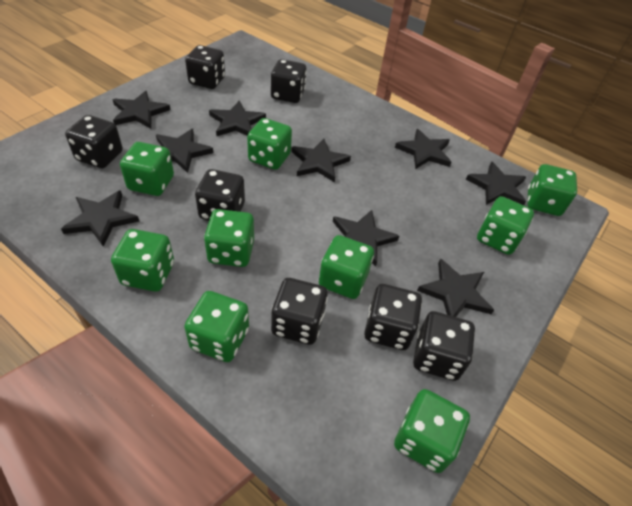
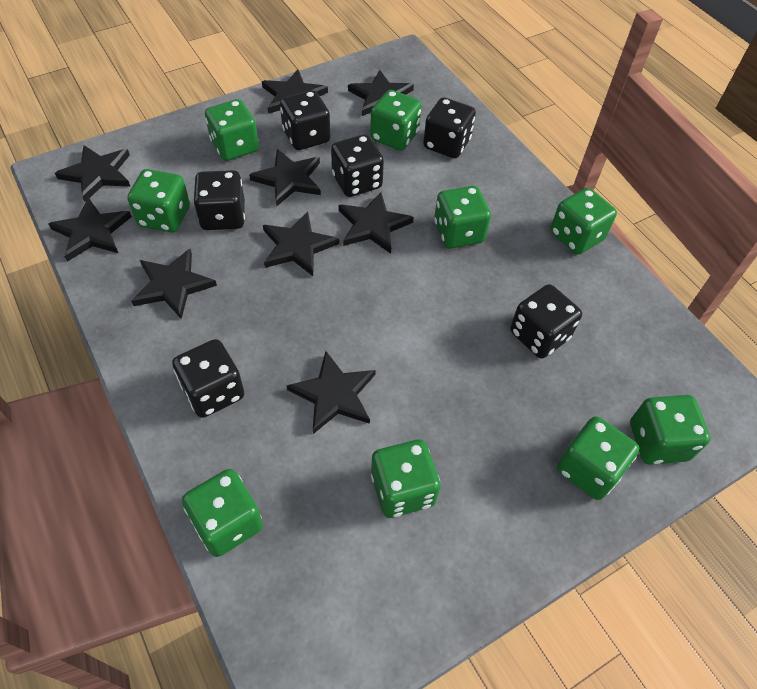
black dice: [65,115,123,168] [185,45,225,89] [195,169,245,221] [271,59,307,103] [271,278,328,345] [364,284,422,350] [413,311,475,381] = 7 -> [172,339,245,418] [193,170,245,230] [280,90,330,150] [331,134,384,197] [423,97,476,158] [510,284,582,359] = 6

